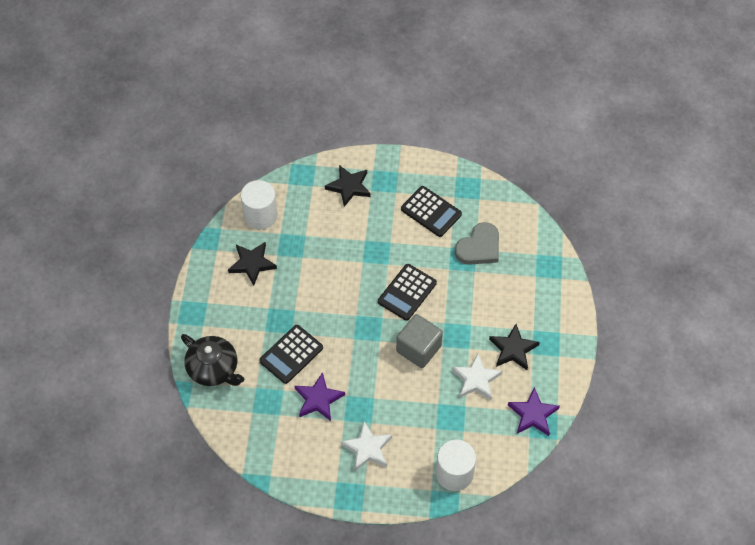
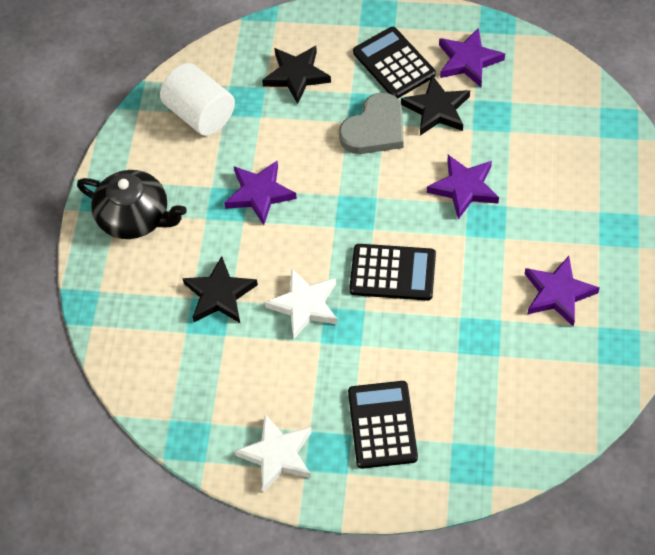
grey cube: [396,314,443,368] = 1 -> none = 0
purple star: [295,372,345,421] [508,387,560,436] = 2 -> [224,161,297,225] [427,155,499,220] [439,28,505,87] [525,256,600,327] = 4
white cylinder: [241,180,278,229] [436,440,476,491] = 2 -> [160,63,235,136] = 1

